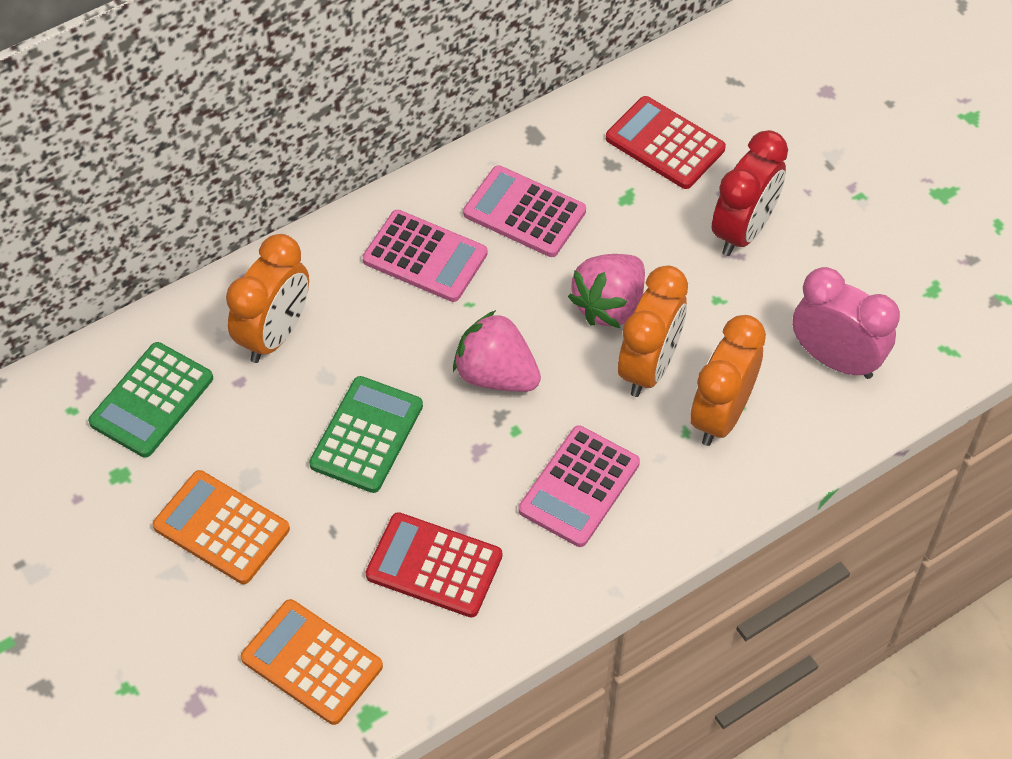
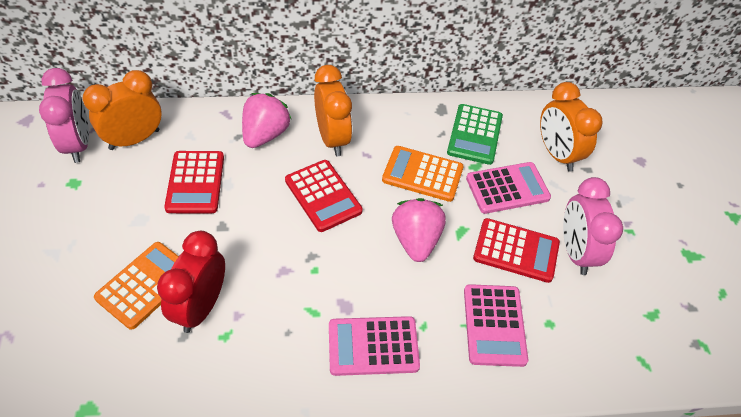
green calculator: [88,342,213,458] [309,376,423,493] = 2 -> [447,104,503,165] = 1
pink clock: [792,267,900,379] = 1 -> [39,68,89,163] [563,177,623,275] = 2
red calculator: [365,512,502,618] [606,96,726,189] = 2 -> [164,151,224,213] [285,160,363,232] [473,218,560,283] = 3

